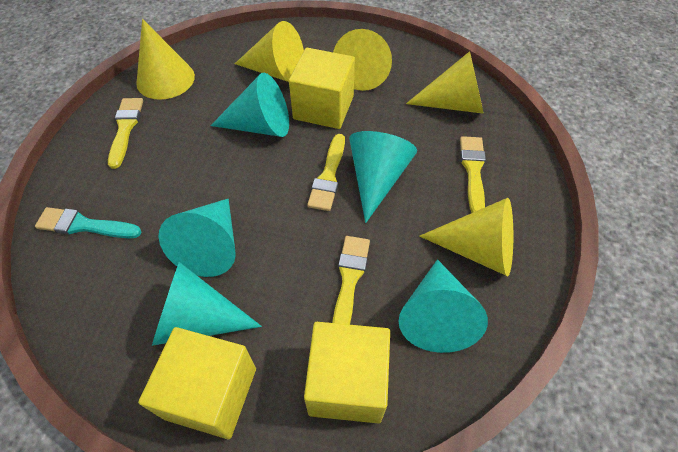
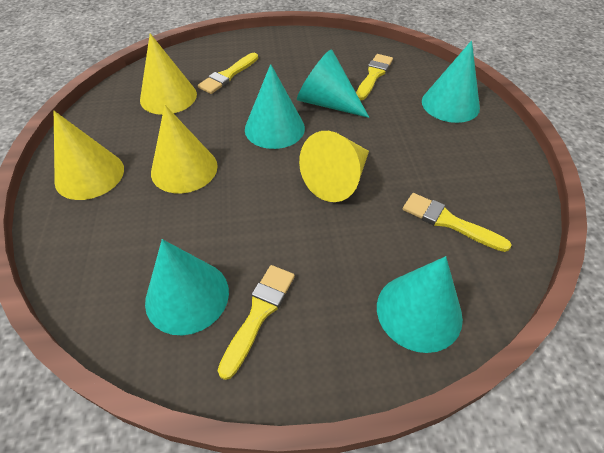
turquoise brush: [35,207,141,238] = 1 -> none = 0
yellow cone: [136,19,195,100] [235,21,304,82] [333,29,392,91] [406,51,484,114] [419,198,513,276] = 5 -> [54,111,124,200] [140,33,197,115] [151,105,218,193] [299,131,369,202] = 4
yellow cube: [138,327,256,439] [289,48,355,129] [304,322,390,423] = 3 -> none = 0

